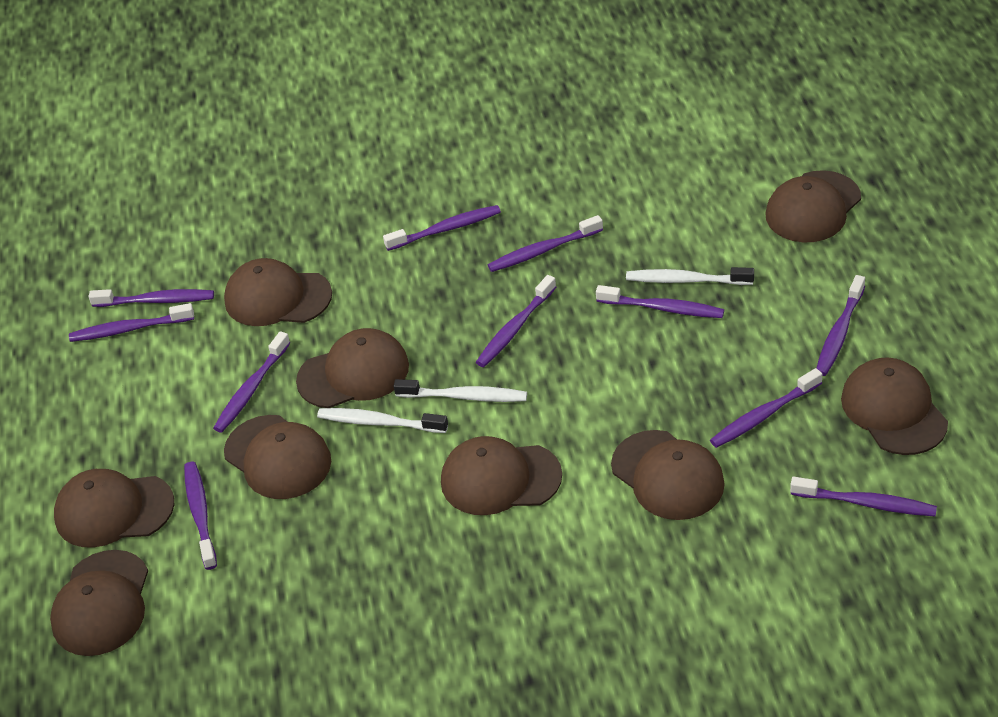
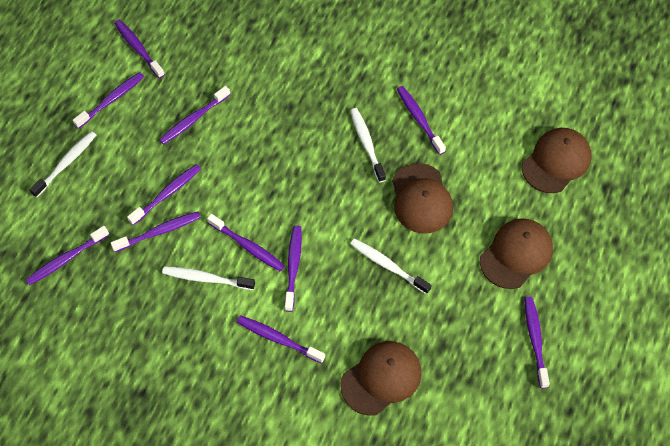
brown cap: [50,550,148,656] [54,469,174,548] [224,258,332,326] [224,415,331,499] [296,328,409,408] [441,436,562,515] [611,430,725,520] [765,170,861,243] [841,358,948,455] = 9 -> [341,341,421,416] [392,163,453,234] [480,219,553,289] [522,128,591,193] = 4
white toothbrush: [317,408,448,433] [394,379,527,402] [626,267,754,285] = 3 -> [30,131,96,198] [162,266,255,290] [350,108,386,182] [350,238,431,294] = 4

